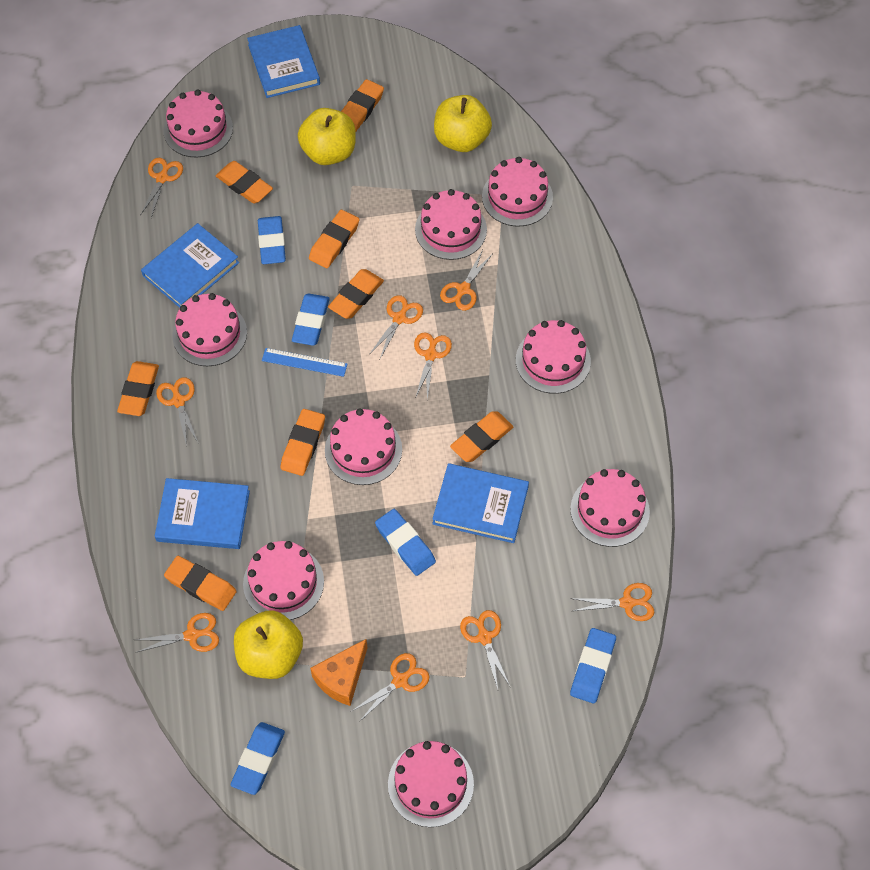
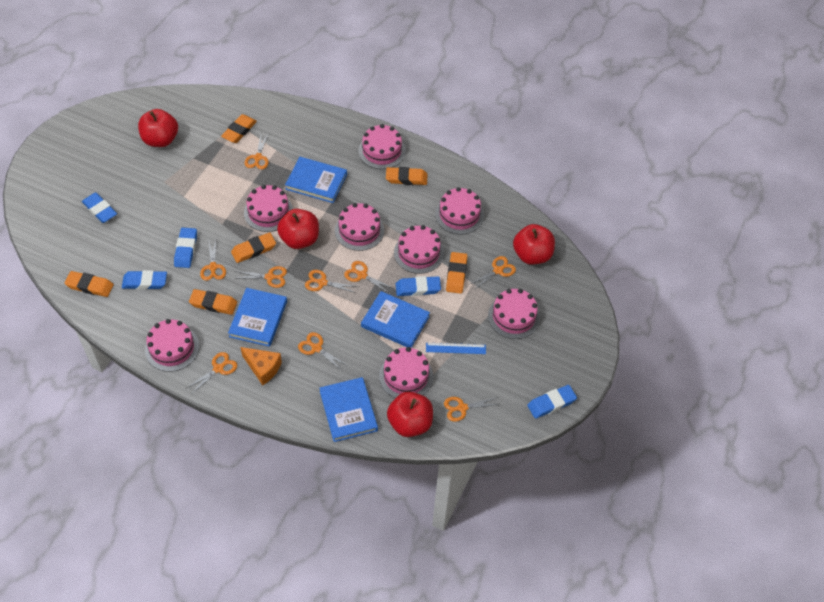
orange eraser: [117,361,159,416] [164,556,237,611] [216,161,273,204] [281,409,325,476] [309,210,359,268] [328,269,384,319] [341,79,384,131] [450,411,513,462] = 8 -> [65,271,114,297] [189,289,237,315] [221,114,257,143] [231,232,276,263] [386,167,428,185] [446,252,468,294] = 6
pink cake: [163,90,233,158] [172,293,247,366] [243,541,324,620] [325,408,402,485] [388,741,474,827] [415,189,487,260] [482,157,553,226] [516,320,591,394] [570,469,650,547] = 9 -> [145,319,199,372] [244,185,293,232] [335,203,384,251] [359,124,406,169] [379,347,433,398] [394,225,444,274] [435,187,484,235] [488,289,540,339] = 8
red apple: none = 0 -> [138,109,178,147] [277,209,319,249] [387,391,433,437] [513,224,555,265] = 4
yellow apple: [234,610,303,679] [298,108,356,165] [434,95,492,152] = 3 -> none = 0

